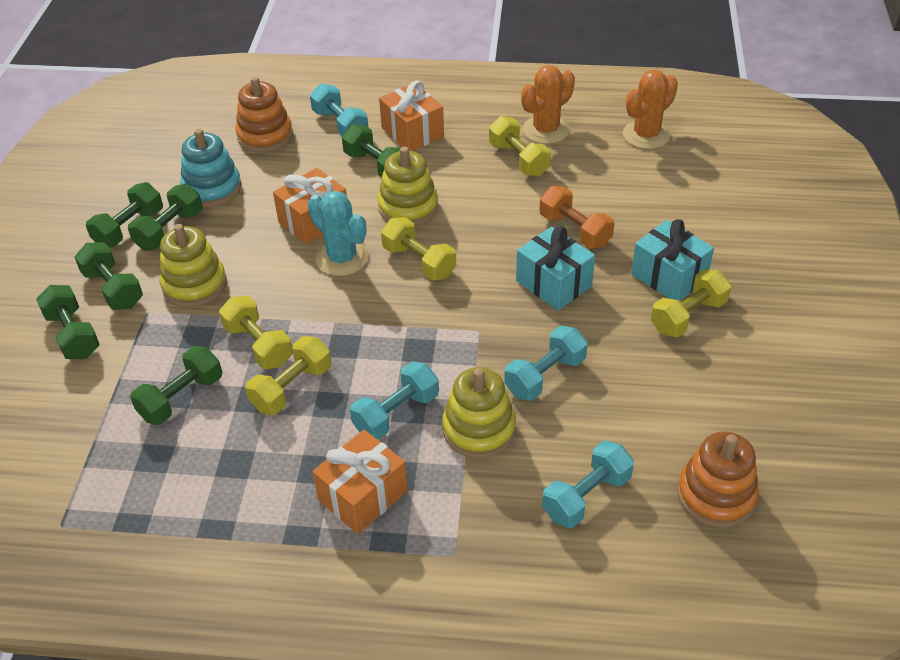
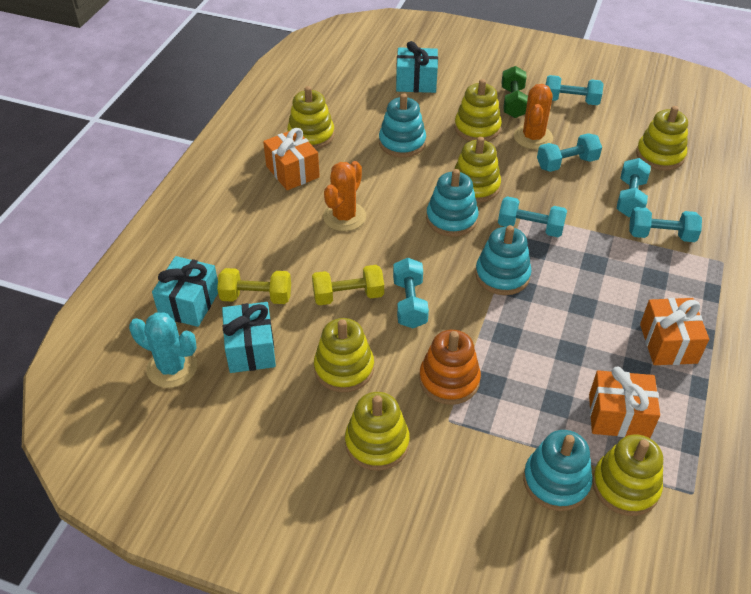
green dumbbell: [36,285,100,359] [74,242,143,310] [86,182,163,248] [128,184,202,251] [130,346,222,425] [342,124,401,177] = 6 -> [501,66,528,118] = 1
orange dumbbell: [539,186,615,248] = 1 -> none = 0
orange stacking toy: [236,77,293,153] [677,432,759,528] = 2 -> [419,330,481,405] = 1
turquoise dumbbell: [310,84,368,136] [350,361,439,440] [504,326,588,401] [542,441,634,528] = 4 -> [393,258,429,328] [498,196,567,237] [537,133,602,172] [546,75,604,105] [617,158,651,217] [629,207,702,242] = 6
turquoise gift: [516,226,595,311] [631,219,714,301] = 2 -> [152,256,218,327] [222,302,276,373] [396,41,438,93] = 3
turquoise stacking toy: [180,128,241,207] = 1 -> [379,93,426,158] [426,169,478,237] [475,225,531,295] [523,430,592,511] = 4
yellow dumbbell: [219,296,293,369] [245,336,331,415] [381,217,456,281] [489,116,551,177] [651,269,731,337] = 5 -> [217,268,291,304] [312,265,384,305] = 2
yellow stacking toy: [160,224,227,307] [377,147,438,226] [442,367,516,458] = 3 -> [287,86,335,149] [314,318,374,393] [345,392,410,471] [454,79,502,141] [455,137,501,203] [592,434,663,516] [636,106,688,171] = 7

